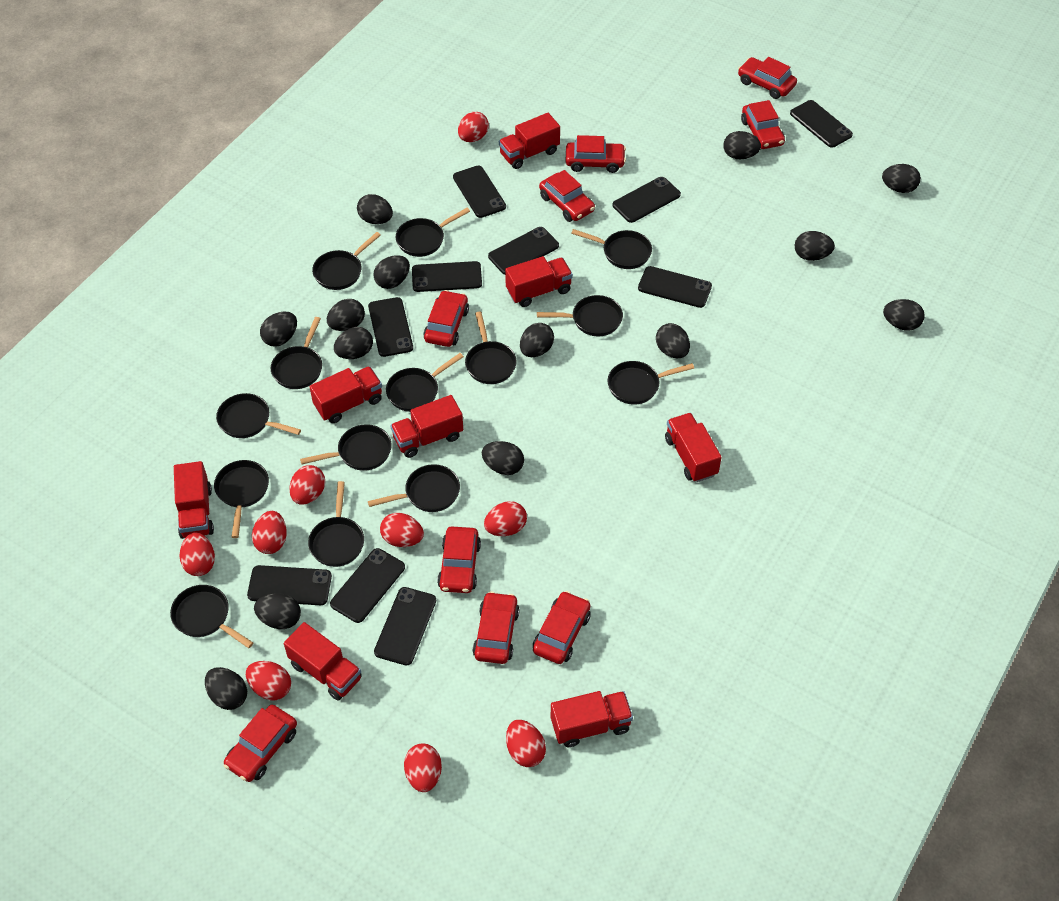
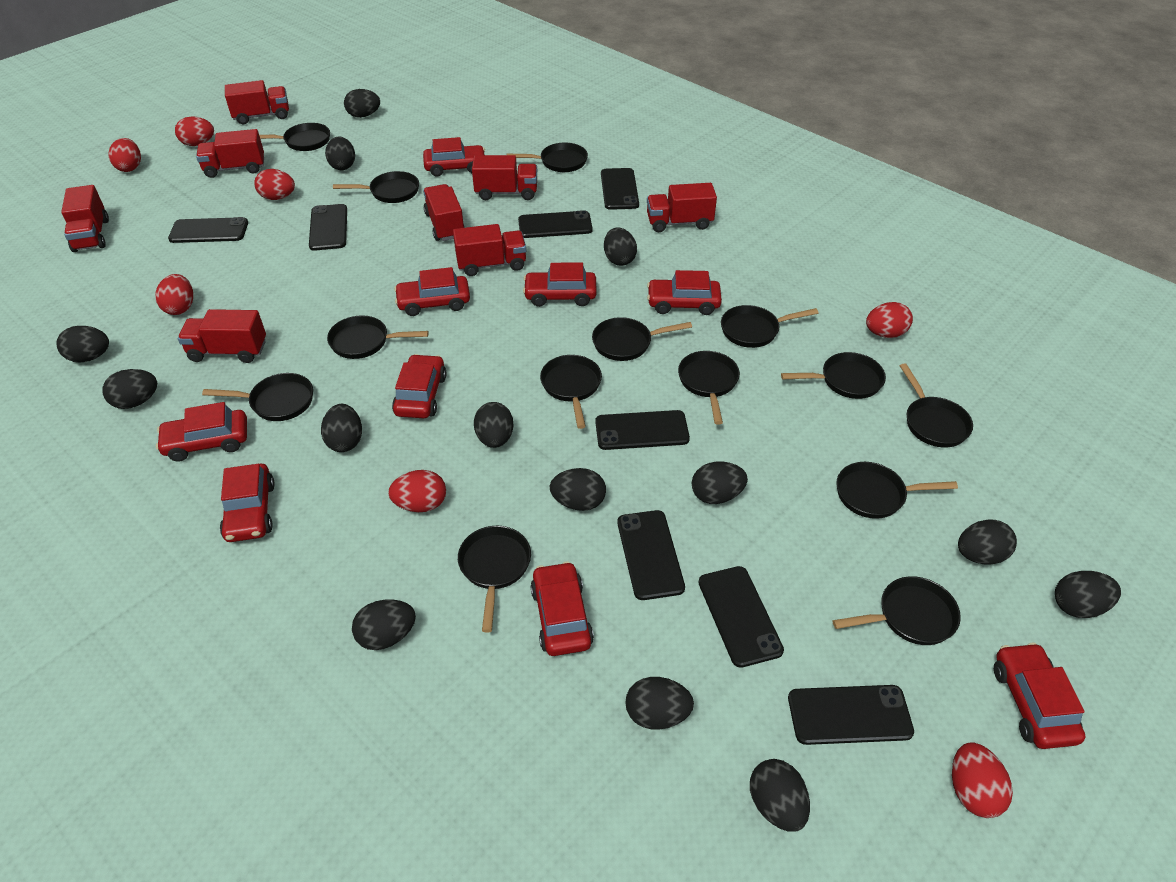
black phone: [247,565,332,605] [330,548,405,623] [368,297,413,357] [374,587,436,666] [412,261,482,292] [453,166,506,218] [488,227,559,275] [612,177,681,223] [638,266,712,308] [790,100,853,148] = 10 -> [168,217,248,243] [309,204,347,251] [518,210,593,238] [595,410,690,450] [601,168,639,210] [617,510,685,600] [698,566,784,668] [788,685,914,745] = 8
red egg: [180,532,215,576] [246,661,291,700] [252,511,287,554] [289,465,325,505] [380,513,424,547] [404,744,442,792] [458,112,489,142] [484,501,527,536] [506,720,546,767] = 9 -> [108,138,141,172] [155,274,193,315] [175,116,214,146] [254,169,295,200] [388,470,446,512] [866,302,913,338] [952,742,1013,818] = 7

